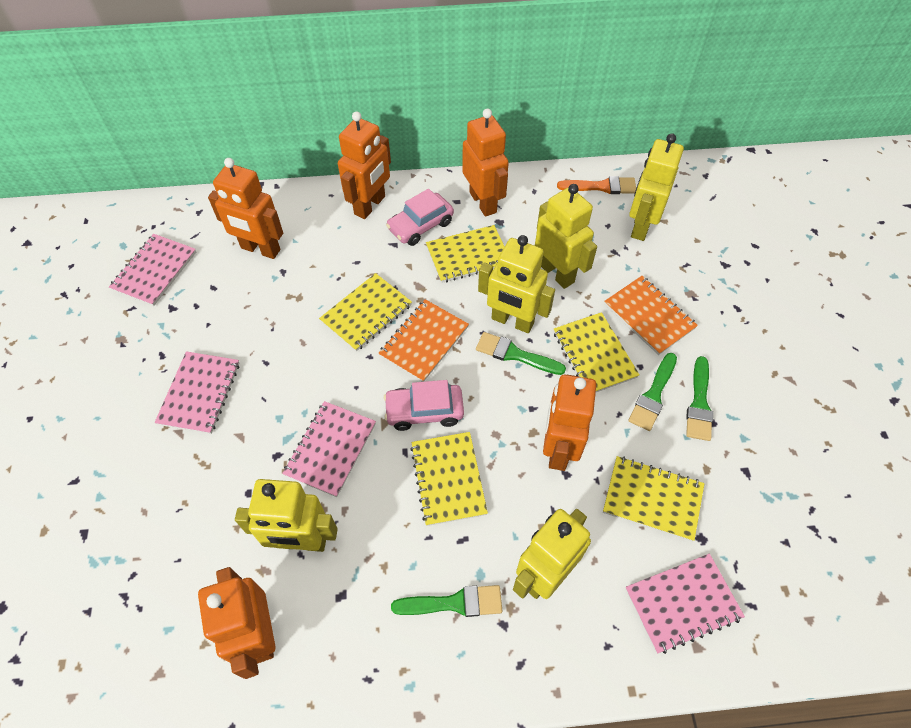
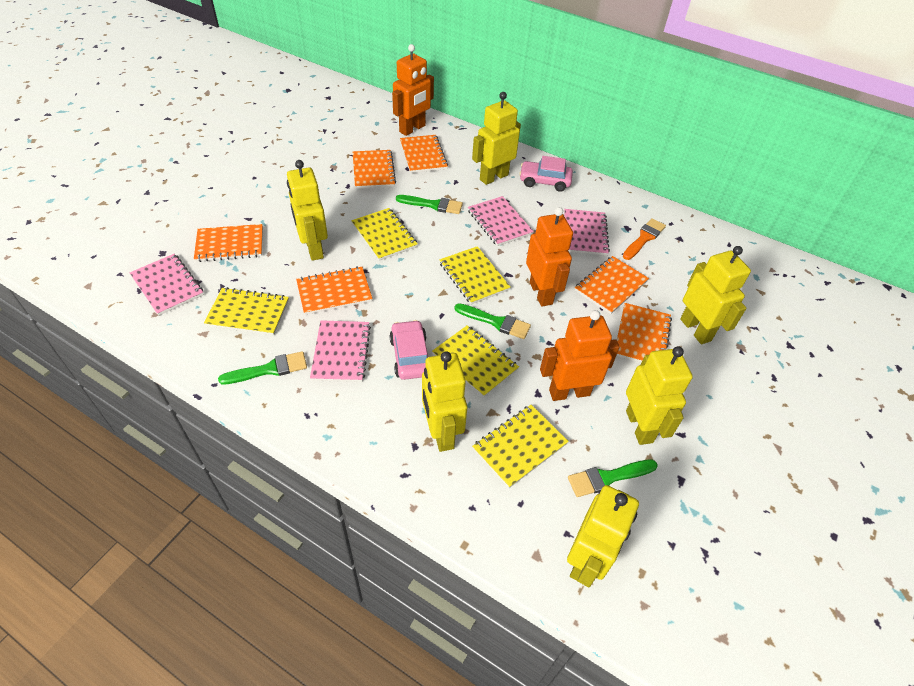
orange notebook: [378,299,469,382] [604,276,698,355] = 2 -> [194,224,263,262] [296,266,372,315] [353,150,396,189] [400,135,448,173] [575,256,649,314] [616,303,672,363] = 6
orange robot: [198,567,276,679] [208,158,283,259] [338,111,391,219] [462,109,509,217] [543,375,596,471] = 5 -> [392,44,434,136] [526,207,573,306] [540,310,620,401] = 3
yellow robot: [235,479,338,552] [478,235,555,333] [513,509,591,599] [535,184,597,289] [629,133,684,241] = 5 -> [287,160,328,261] [422,351,467,452] [472,92,521,185] [567,485,639,587] [626,346,693,445] [680,246,751,344] = 6

